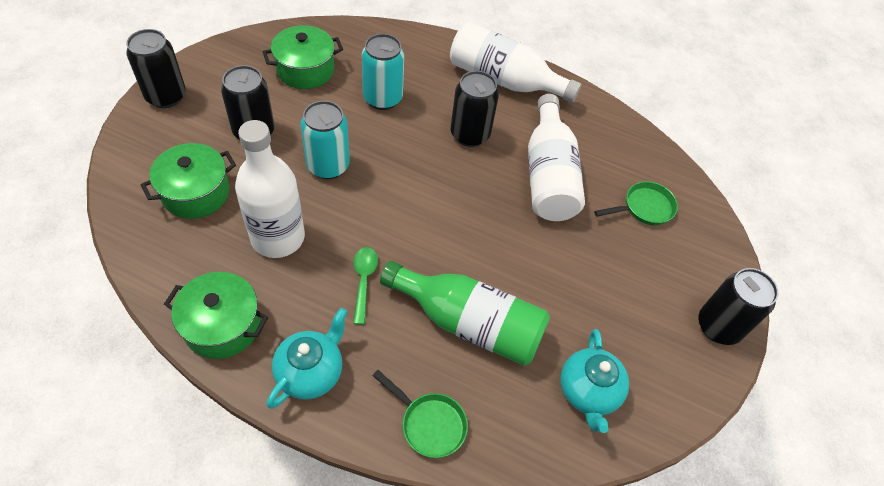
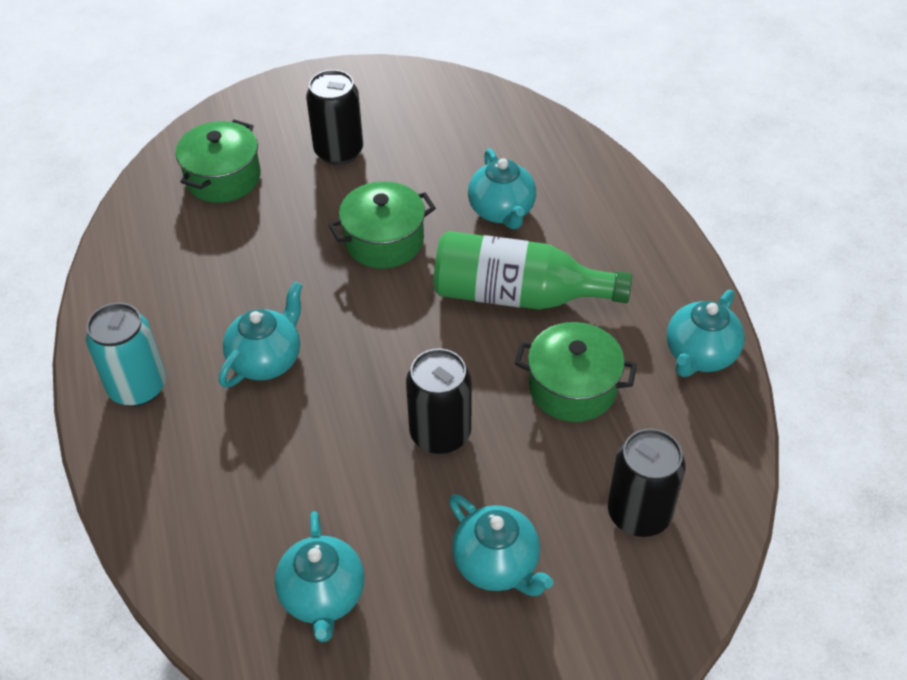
black can: [127,29,186,108] [221,65,275,140] [451,71,499,147] [698,268,778,345] = 4 -> [306,70,363,165] [406,349,471,454] [608,428,686,537] = 3
green pan: [372,370,468,458] [594,181,678,225] = 2 -> none = 0
green spoon: [353,247,378,325] = 1 -> none = 0
turquoise can: [300,101,350,179] [362,34,404,110] = 2 -> [86,303,166,407] = 1
turquoise teapot: [267,308,348,409] [560,329,629,433] = 2 -> [219,281,303,388] [275,511,365,642] [449,494,554,596] [468,148,536,229] [667,290,745,377] = 5
white bottle: [235,120,305,258] [450,22,581,103] [528,94,585,221] = 3 -> none = 0

